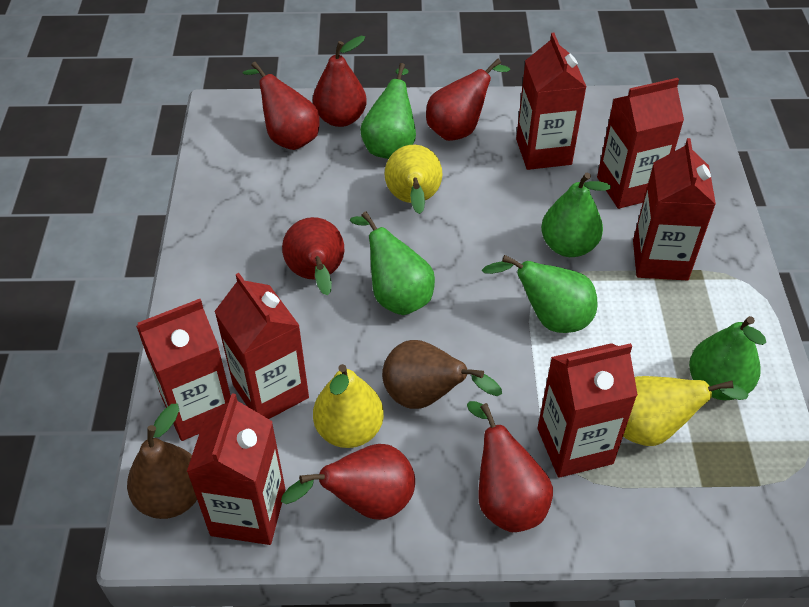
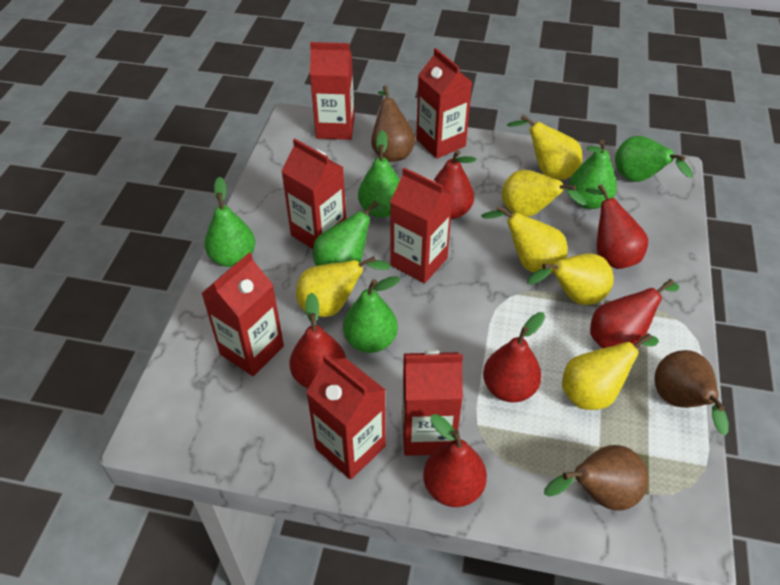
brown pear: [127,404,197,519] [382,340,502,409] = 2 -> [371,85,415,162] [544,445,648,510] [654,350,729,436] = 3
green pear: [350,211,435,315] [360,63,416,159] [482,255,598,333] [541,172,611,257] [689,316,766,400] = 5 -> [204,176,255,267] [313,201,388,266] [343,276,400,353] [358,130,400,218] [569,140,617,209] [615,136,693,182] = 6
yellow pear: [313,364,384,448] [384,145,442,214] [623,376,748,446] = 3 -> [296,256,391,317] [481,205,567,274] [502,170,587,217] [507,114,582,180] [527,253,613,305] [562,333,659,410] = 6

